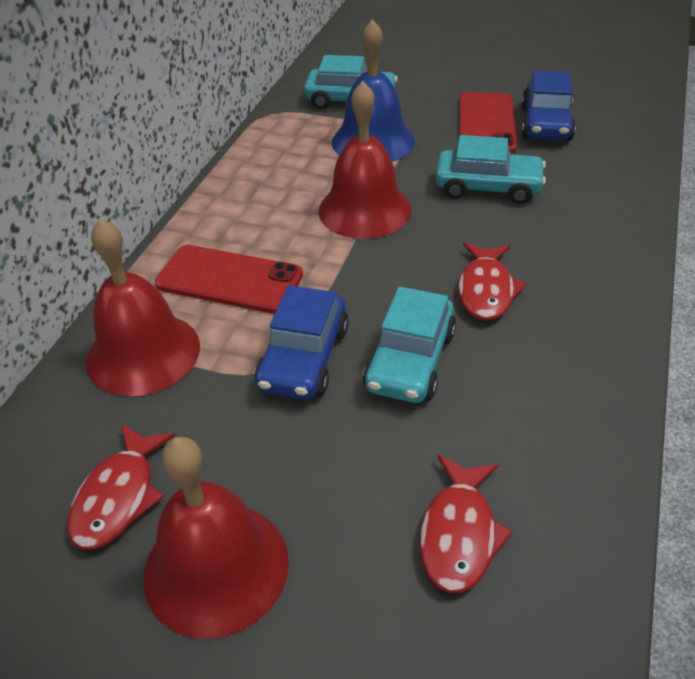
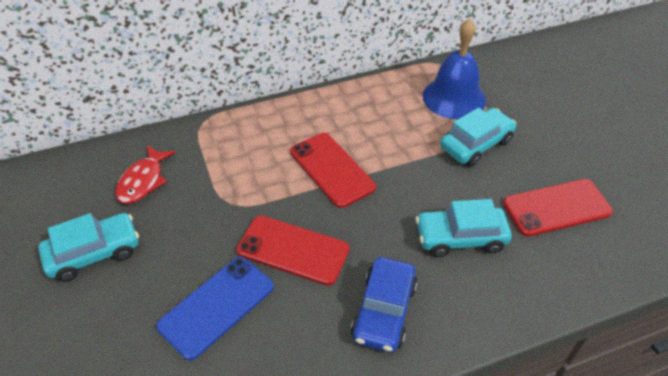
blue car: [255,285,349,400] [521,71,576,141] = 2 -> [351,257,417,352] = 1
blue phone: none = 0 -> [156,257,274,361] = 1
red bell: [86,218,200,396] [143,437,289,639] [318,81,412,239] = 3 -> none = 0
red fish: [67,424,175,550] [419,455,513,593] [458,243,526,320] = 3 -> [115,145,176,204] = 1
red phone: [155,245,303,314] [459,92,517,153] = 2 -> [236,215,350,286] [290,133,376,208] [503,179,613,237] = 3

